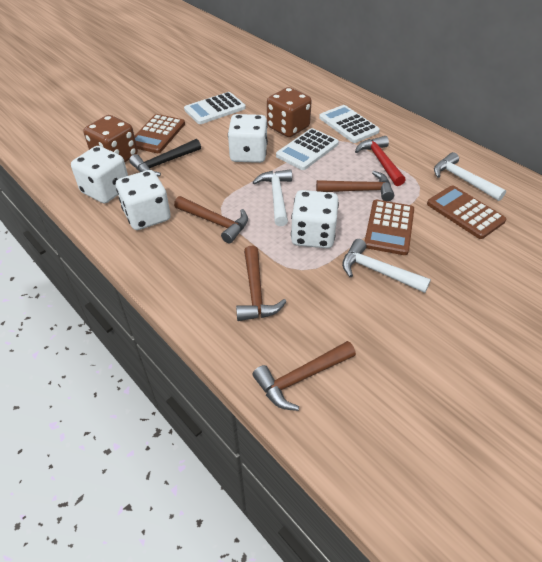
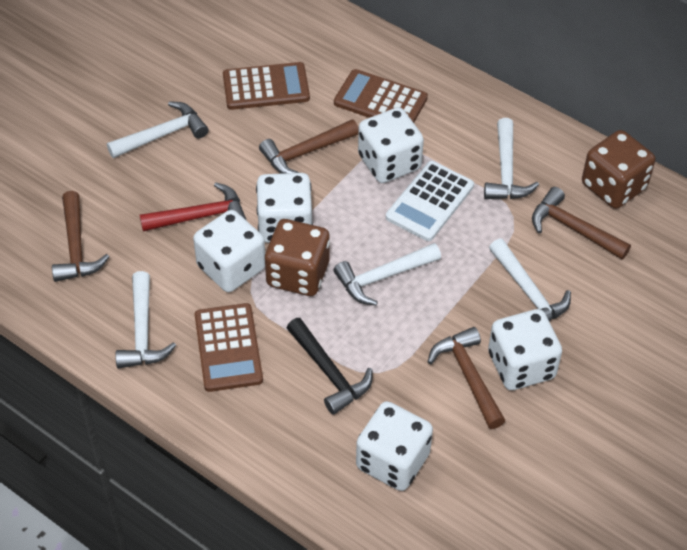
white calculator: [184,92,246,124] [276,128,339,170] [319,105,380,143] = 3 -> [386,161,474,241] = 1
white dice: [71,146,128,203] [116,170,171,230] [228,114,268,163] [291,190,339,248] = 4 -> [193,210,265,292] [256,173,313,243] [356,401,433,491] [358,107,424,183] [488,309,562,390] = 5
white hammer: [252,169,292,226] [342,239,431,293] [434,152,506,201] = 3 -> [107,101,208,158] [116,271,176,368] [334,243,441,306] [484,118,539,199] [489,238,571,321] = 5

